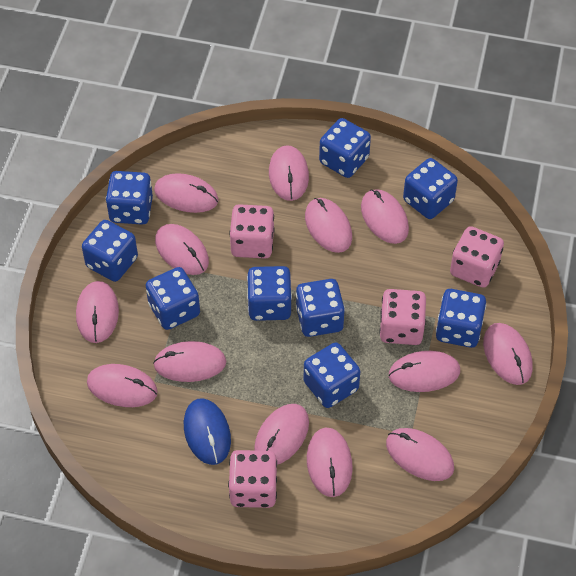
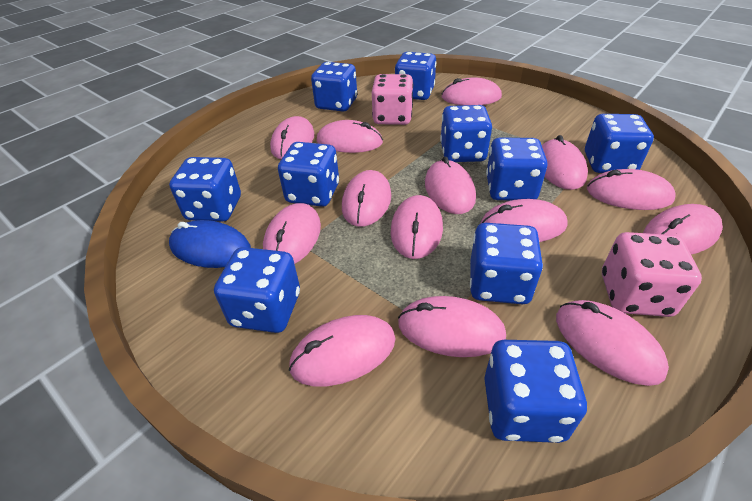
blue dice: [82,220,138,282] [106,171,153,225] [146,267,200,330] [247,266,292,321] [296,279,345,337] [304,342,360,408] [319,118,371,178] [403,158,458,219] [436,289,486,348] = 9 -> [169,157,241,222] [214,247,300,333] [278,142,339,207] [311,62,357,111] [395,52,436,100] [440,105,492,162] [470,223,543,304] [484,340,587,443] [486,138,548,200] [585,114,654,173] = 10
pink dice: [228,450,277,508] [229,204,275,259] [379,289,426,345] [450,226,504,288] = 4 -> [372,74,413,125] [602,232,702,317] = 2
pink mouse: [76,281,119,343] [87,364,158,407] [153,341,226,382] [154,173,219,213] [155,224,209,275] [254,404,309,465] [269,145,309,201] [305,198,352,253] [307,427,353,497] [361,189,409,244] [386,428,454,481] [389,351,460,392] [483,323,533,385] = 13 -> [263,203,321,264] [270,116,314,159] [289,315,396,386] [317,120,383,153] [342,170,391,227] [391,195,443,259] [398,296,506,357] [425,156,476,214] [442,78,502,105] [480,199,568,242] [542,135,588,190] [556,300,669,386] [587,169,675,210] [643,204,723,255] = 14

